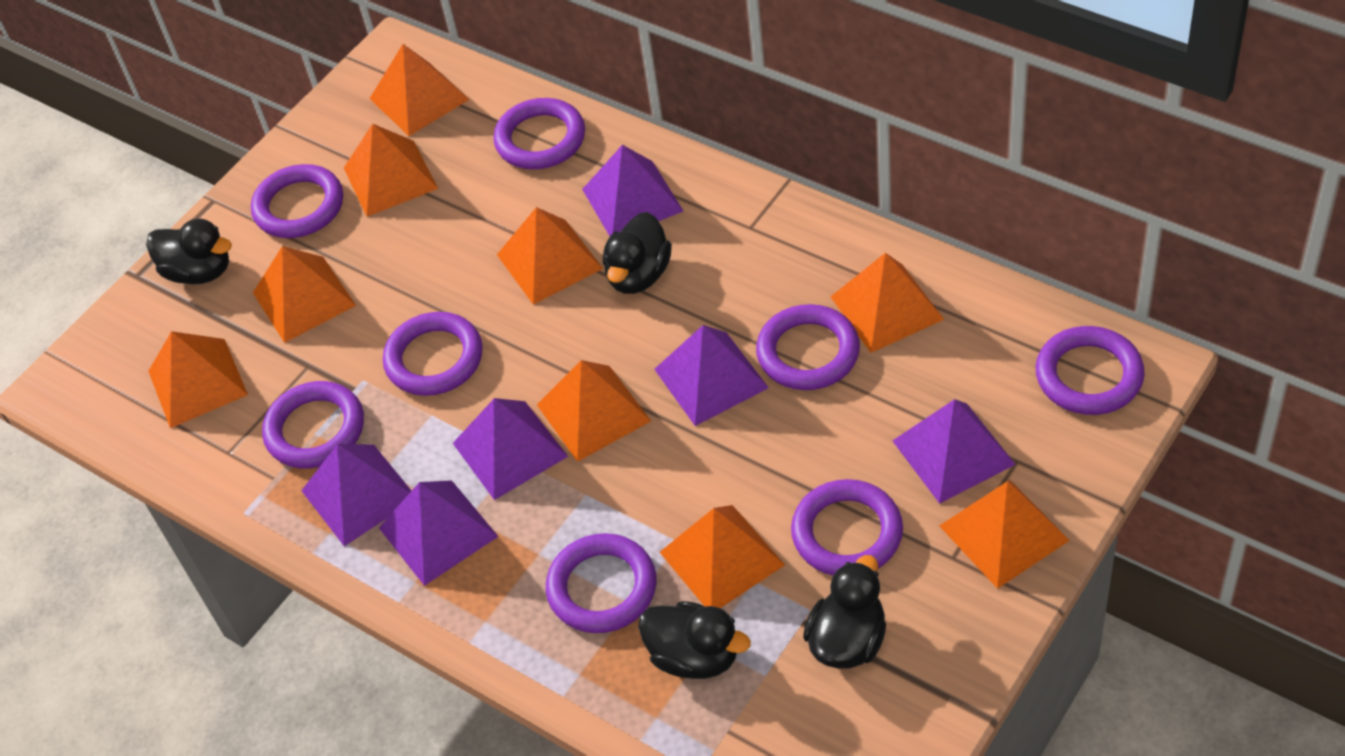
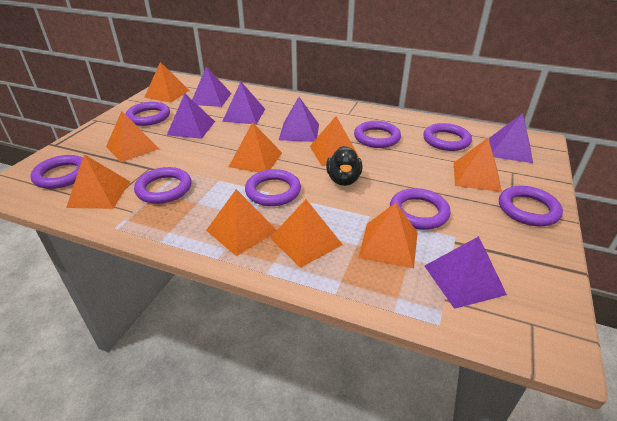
black duck: [146,218,232,284] [603,212,672,294] [638,601,751,679] [803,555,886,669] = 4 -> [326,146,362,186] = 1

